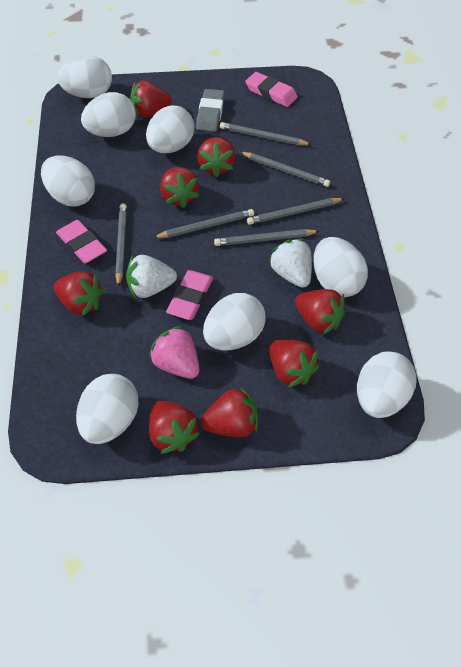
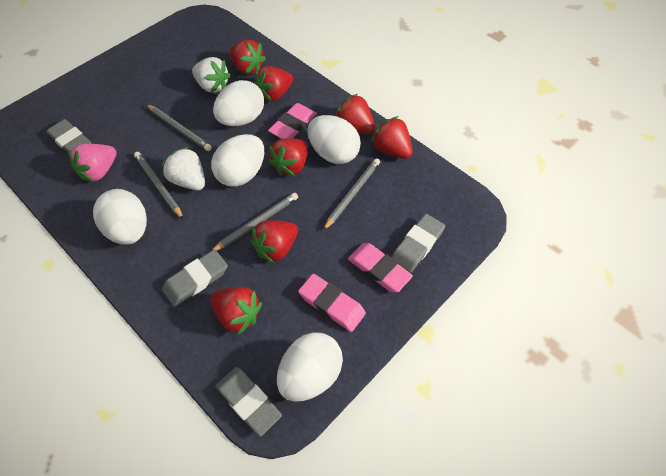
grey eraser: [196,89,225,132] = 1 -> [46,119,91,153] [162,250,228,307] [216,367,282,437] [392,214,445,273] = 4
grey pencil: [115,203,127,287] [153,209,254,238] [214,229,320,246] [220,122,312,145] [240,152,330,187] [247,198,345,225] = 6 -> [134,152,184,220] [146,104,212,151] [210,193,298,252] [323,158,380,231] = 4
red strawberry: [54,271,104,316] [130,80,172,118] [149,400,200,454] [160,167,199,208] [197,137,235,178] [201,386,258,437] [269,340,319,388] [295,289,346,335] = 8 -> [210,287,262,335] [229,39,266,74] [251,221,298,264] [254,66,293,102] [268,138,308,176] [335,94,375,134] [371,116,413,159] = 7
white egg: [41,156,95,207] [58,55,112,98] [76,374,139,444] [81,92,136,137] [146,106,194,153] [203,293,266,350] [313,237,368,297] [357,351,417,418] = 8 -> [93,189,147,245] [211,134,264,187] [213,80,264,126] [277,332,343,402] [307,115,361,164] = 5

